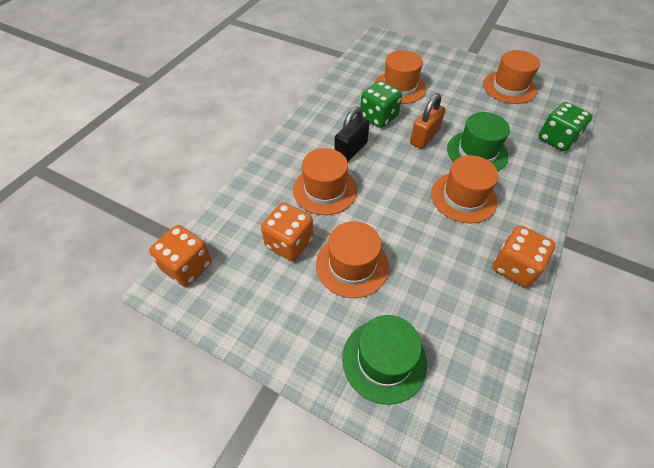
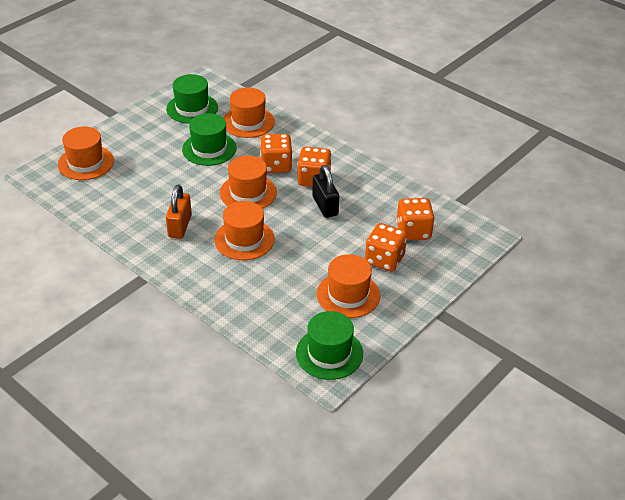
green dice: [360,81,402,128] [538,102,593,151] = 2 -> none = 0
green hat: [342,315,427,405] [447,112,510,171] = 2 -> [166,74,218,124] [182,113,237,166] [296,311,363,380] = 3
orange dice: [149,225,212,287] [261,202,314,261] [492,225,556,287] = 3 -> [260,134,292,173] [297,147,332,187] [365,223,407,272] [396,198,435,240] = 4

